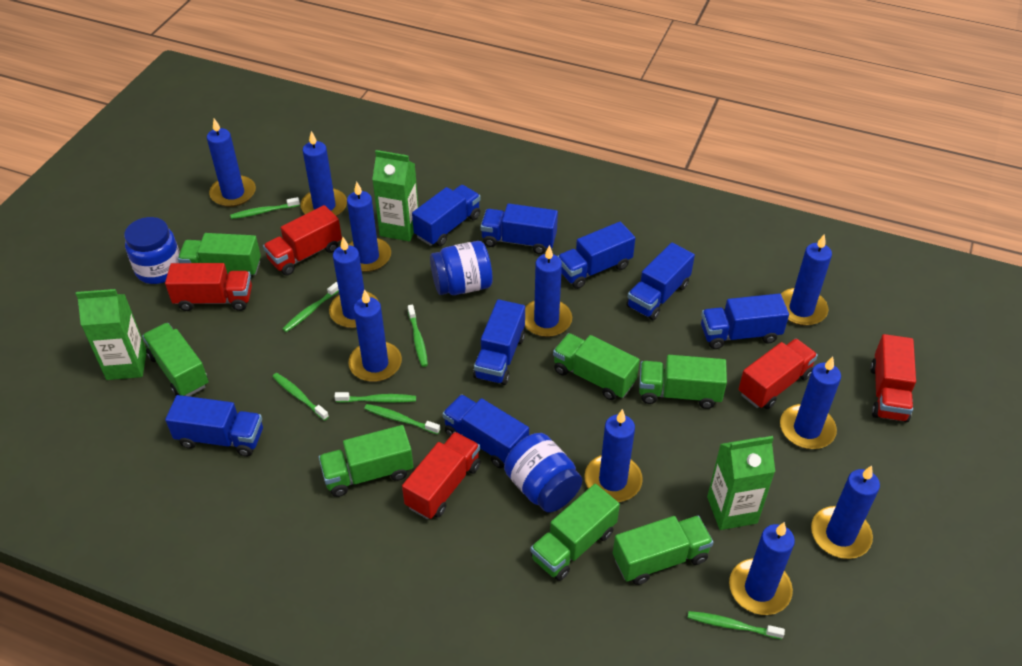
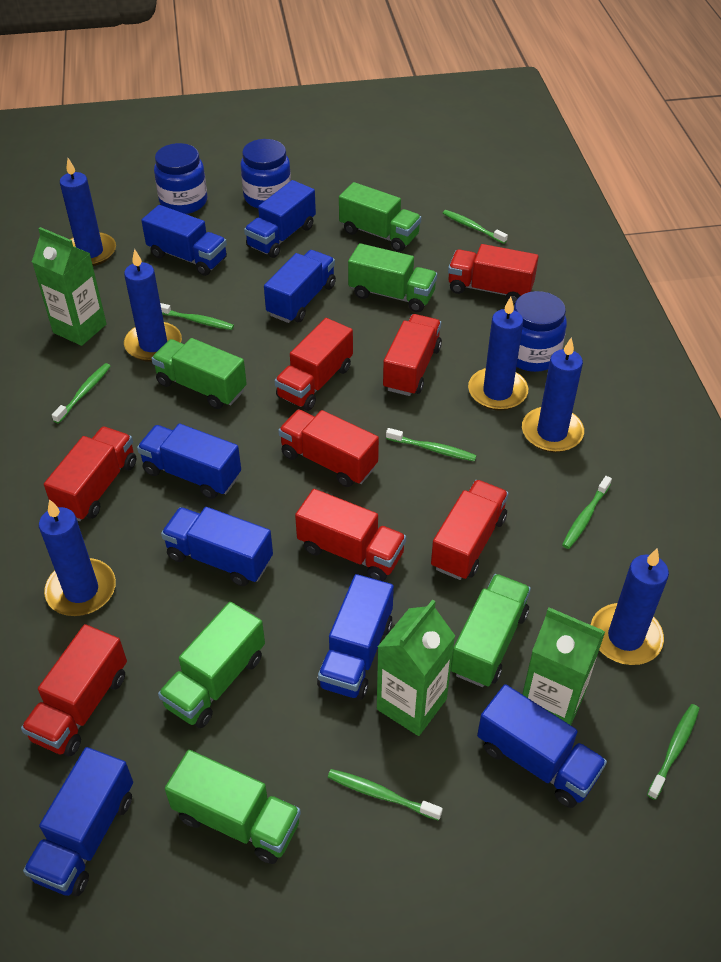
blue candle: [207,119,256,207] [301,131,347,217] [329,237,378,328] [347,182,391,272] [348,289,402,382] [525,245,572,337] [584,409,643,502] [729,522,795,615] [780,356,841,449] [781,234,832,326] [811,465,880,559] = 11 -> [39,499,116,616] [60,158,116,266] [124,249,182,362] [468,297,528,411] [522,338,584,453] [591,548,669,665] = 6
green truck: [142,323,209,396] [178,233,261,275] [319,425,414,497] [531,484,620,581] [553,333,640,400] [613,516,713,585] [639,355,727,409] = 7 -> [151,338,247,409] [158,602,265,728] [165,750,301,864] [339,182,421,252] [348,243,437,312] [451,574,531,687] = 6
red truck: [165,263,252,311] [263,205,342,275] [402,432,481,519] [739,338,818,409] [870,334,916,422] = 5 -> [21,624,127,756] [44,427,136,521] [275,318,353,411] [278,410,379,487] [295,489,406,581] [383,314,442,396] [431,480,509,580] [448,244,539,305] = 8

